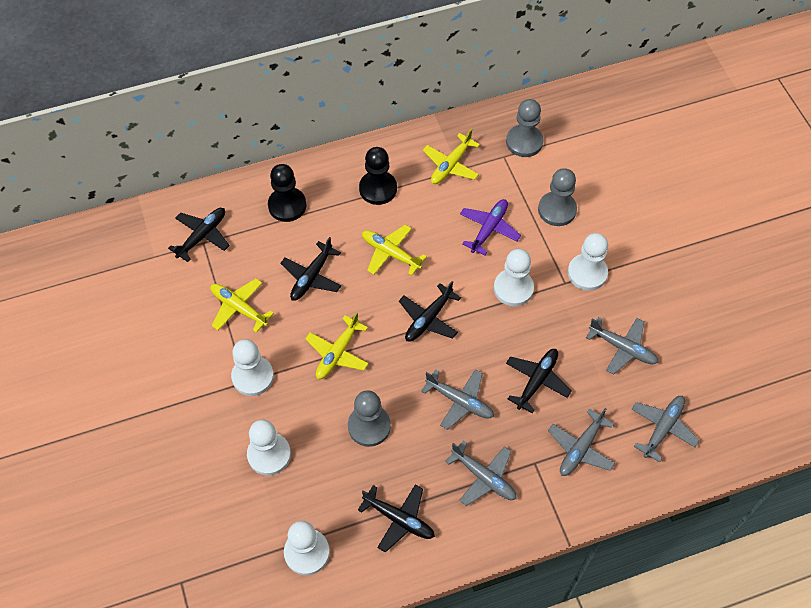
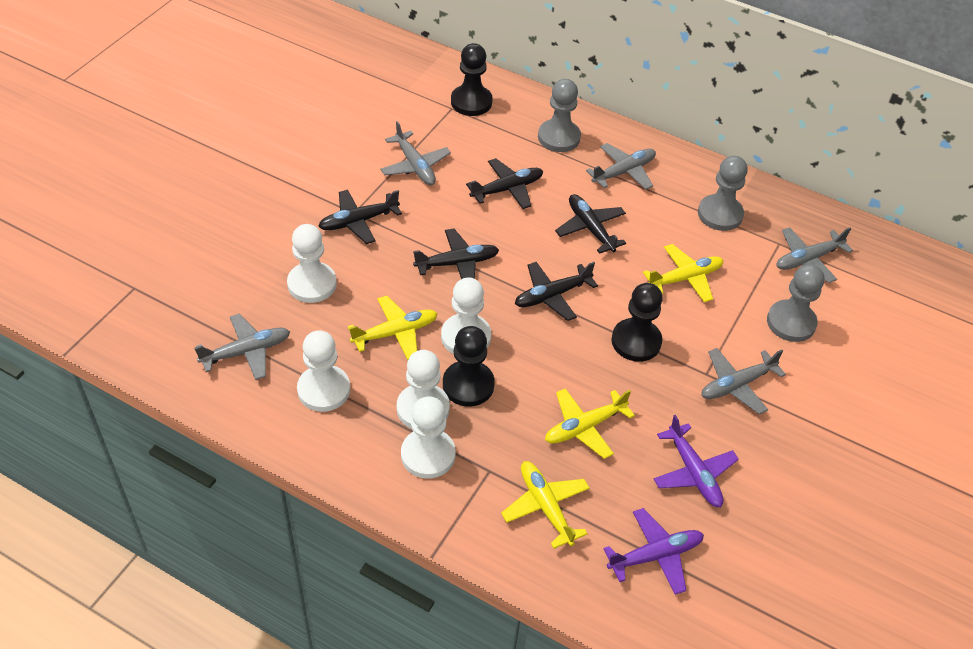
black pawn: [268,164,307,222] [359,147,397,205] = 2 -> [443,326,495,406] [451,43,492,116] [611,283,663,362] = 3
purple plane: [460,199,521,255] = 1 -> [603,508,704,595] [654,415,739,507] = 2

